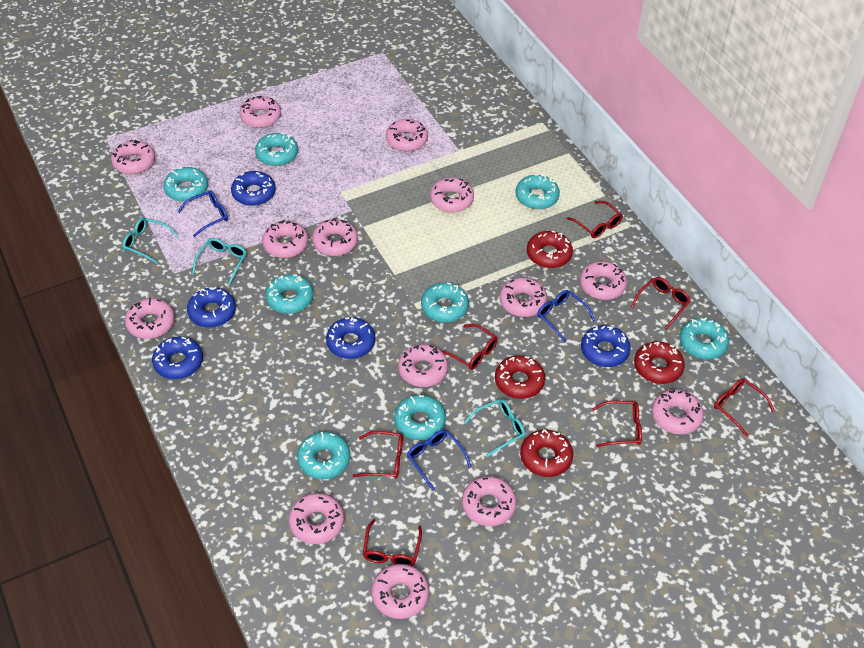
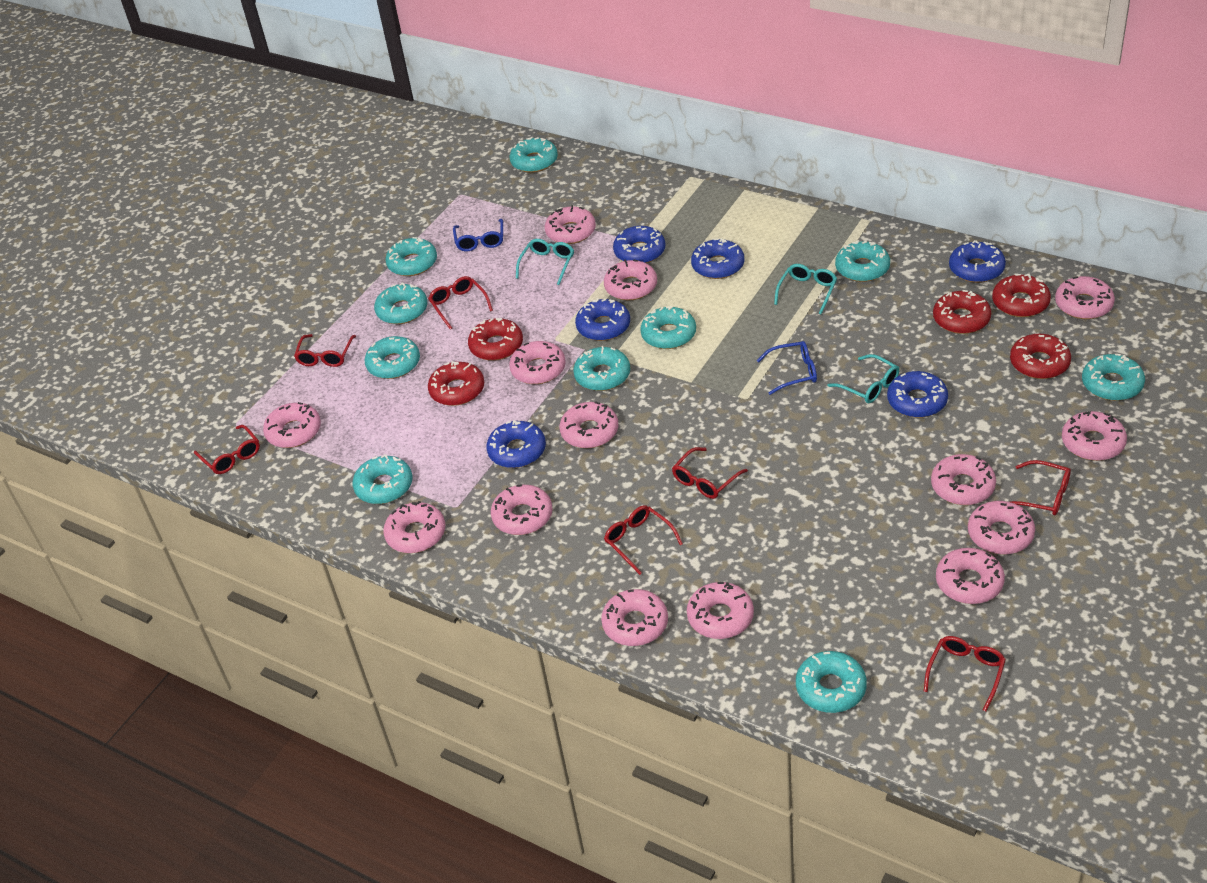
blue donut: [152,337,203,379] [187,286,236,328] [231,171,276,206] [326,317,375,359] [581,325,631,367] = 5 -> [486,420,546,468] [575,298,630,341] [613,226,665,263] [691,238,744,279] [887,371,948,418] [949,240,1006,283] = 6
blue glasses: [177,191,228,237] [407,430,471,491] [537,290,595,343] = 3 -> [453,219,503,251] [757,341,817,395] = 2
red donut: [495,355,545,399] [520,429,573,477] [527,231,573,268] [634,341,685,384] = 4 -> [428,361,484,406] [468,318,523,361] [933,290,991,334] [992,274,1051,317] [1010,334,1071,379] = 5
turquoise donut: [163,167,208,202] [255,133,298,166] [265,274,313,314] [297,432,350,479] [394,395,446,440] [421,282,469,322] [515,174,560,209] [680,318,729,359] = 8 -> [353,454,413,504] [365,336,420,379] [374,282,428,324] [385,237,437,276] [510,137,558,173] [573,346,630,391] [640,306,696,349] [796,651,867,713] [835,240,890,282] [1082,354,1145,401] = 10

